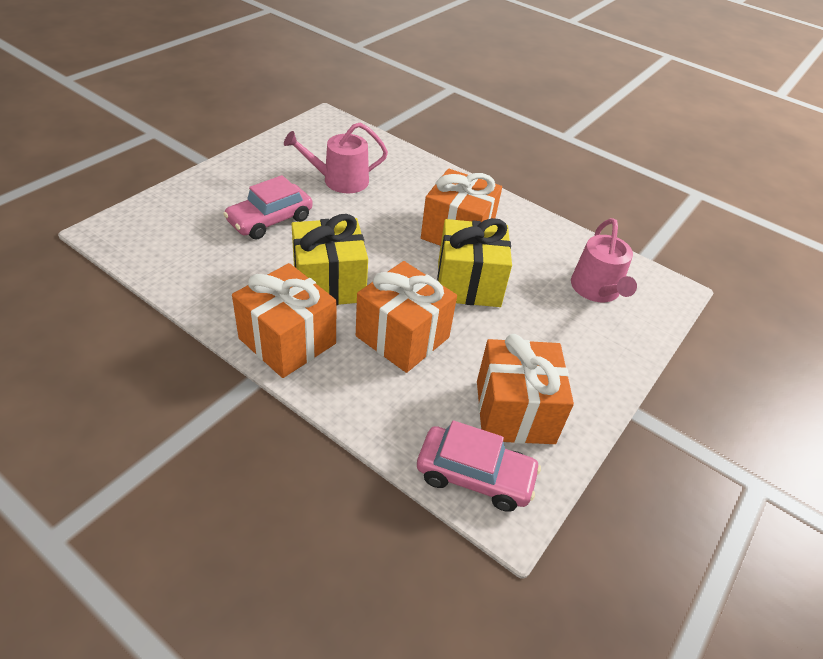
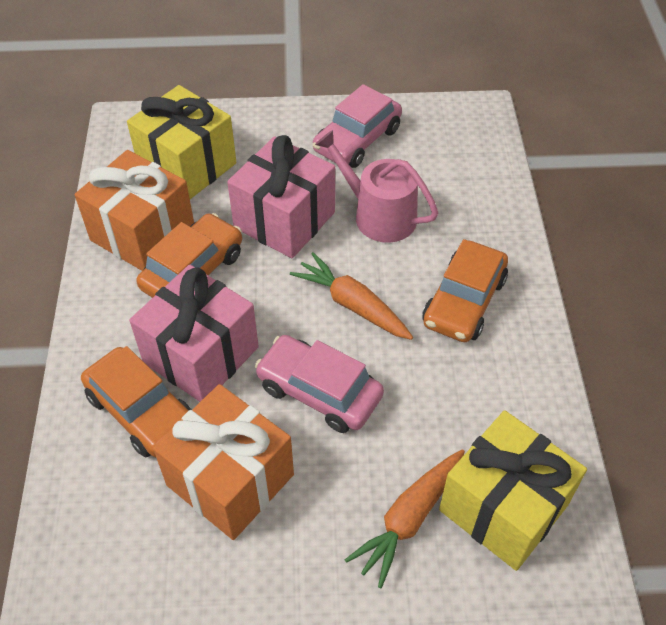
orange car: none = 0 -> [81,346,192,457] [136,213,242,298] [423,239,508,342] = 3
orange carrot: none = 0 -> [290,252,413,340] [345,449,465,588] = 2
orange gift: [232,263,336,378] [356,261,457,373] [421,169,502,246] [477,334,574,444] = 4 -> [75,150,194,271] [153,384,294,540] = 2
pink gift: none = 0 -> [129,265,259,402] [227,135,335,258] = 2
pink watering can: [284,123,388,193] [571,218,637,302] = 2 -> [315,130,438,243] = 1

